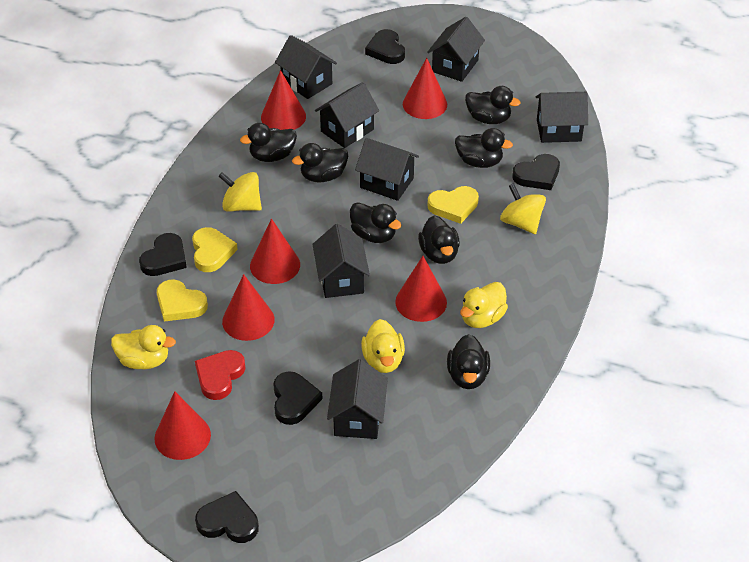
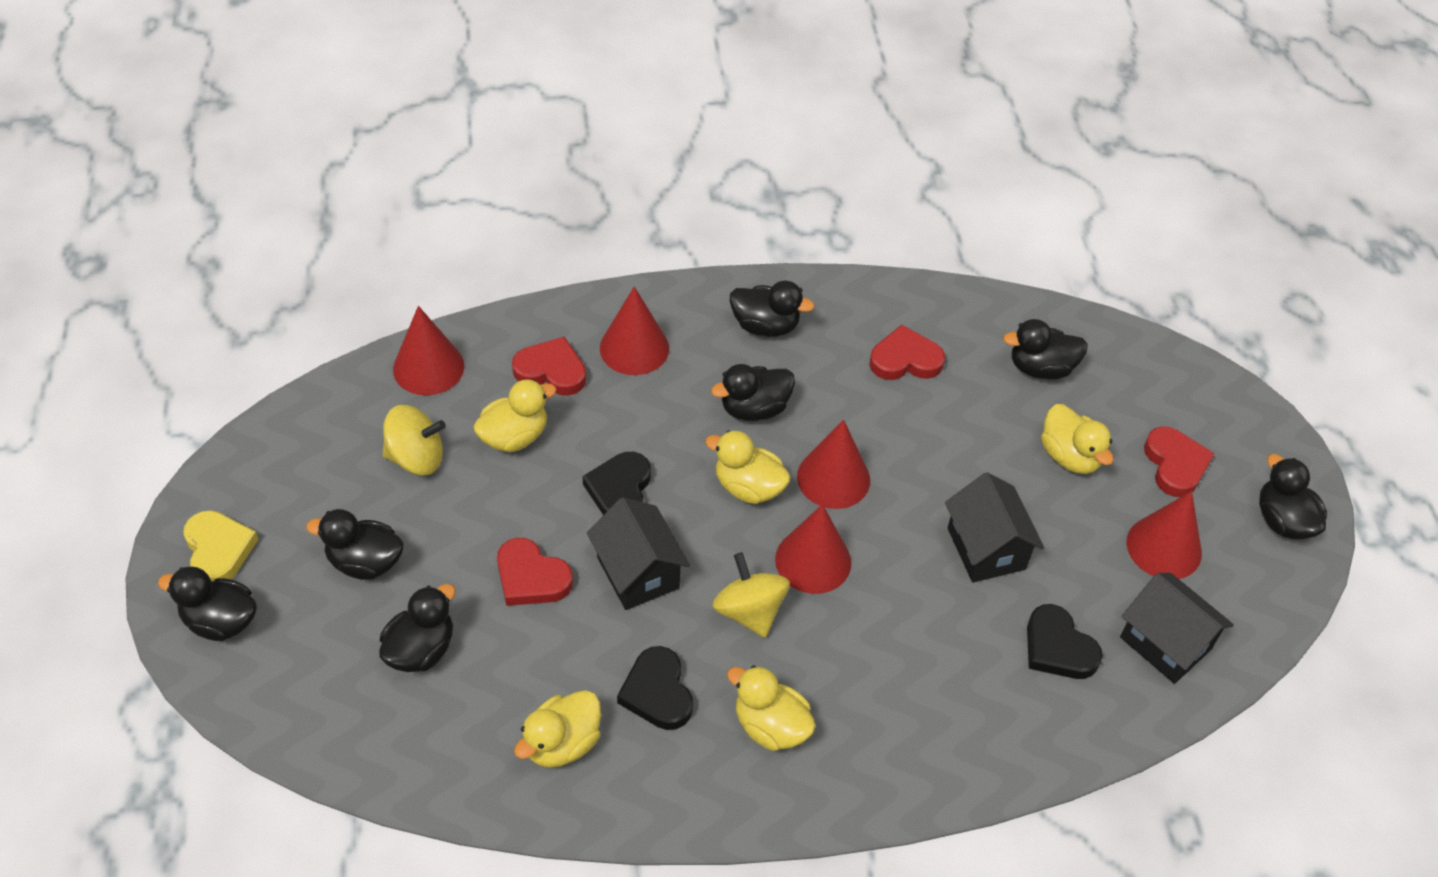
black heart: [139,233,187,276] [195,491,259,543] [273,371,323,425] [365,29,405,64] [512,154,560,190] = 5 -> [583,452,651,515] [617,646,693,730] [1027,604,1103,679] = 3
black house: [275,35,337,99] [312,224,370,298] [315,82,379,148] [327,359,388,439] [355,138,419,201] [427,17,485,82] [536,92,588,143] = 7 -> [587,497,690,610] [945,472,1044,583] [1120,573,1234,684] = 3
red cone: [154,391,211,460] [222,274,275,341] [250,218,300,284] [261,70,306,130] [395,256,447,322] [403,58,447,119] = 6 -> [393,306,464,395] [600,287,669,375] [775,504,851,594] [797,420,870,509] [1126,491,1202,579] = 5
red heart: [195,350,246,400] = 1 -> [497,538,573,606] [512,337,586,396] [869,325,945,380] [1144,426,1215,497] = 4
yellow duck: [111,325,176,369] [361,319,405,373] [460,282,508,328] = 3 -> [473,379,557,452] [514,690,601,768] [705,430,791,504] [727,665,816,751] [1041,404,1113,474] = 5
yellow heart: [157,279,208,322] [192,227,238,272] [427,186,479,224] = 3 -> [183,510,259,581] = 1

